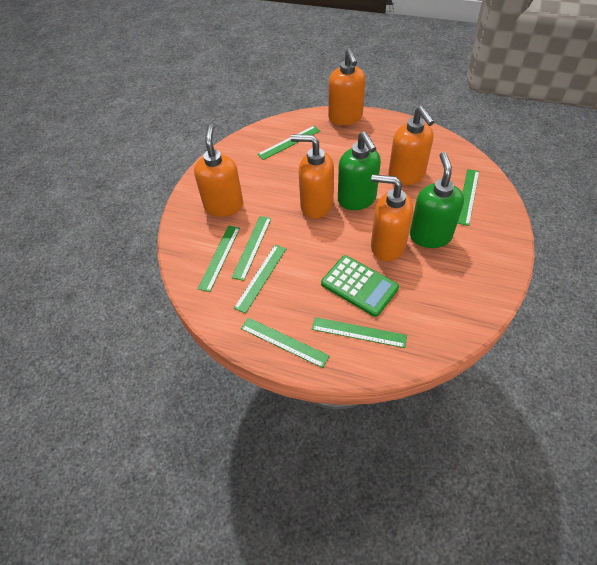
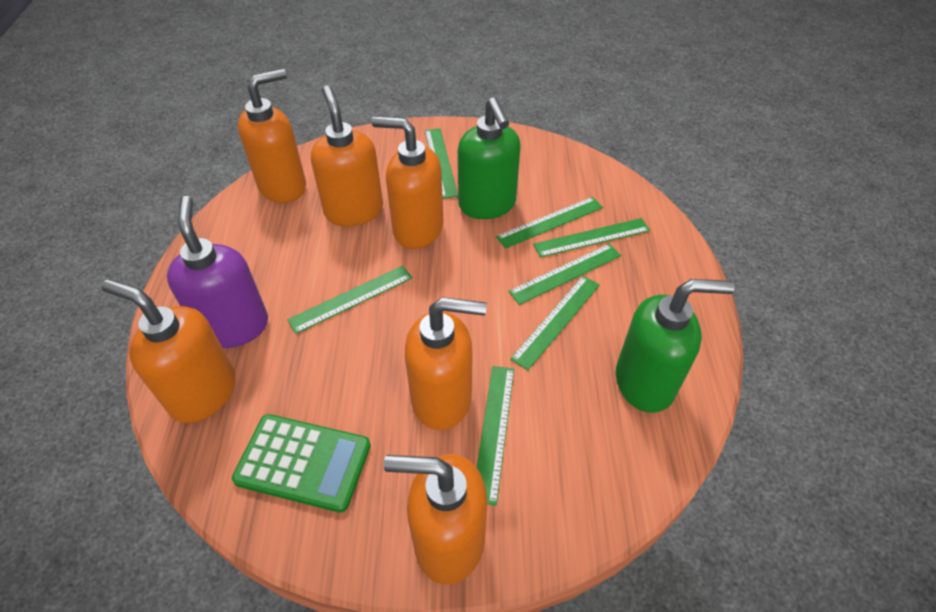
orange soap dispenser: [194,125,243,217] [291,134,334,219] [328,48,366,125] [371,174,413,261] [388,106,434,185] = 5 -> [101,279,235,423] [238,69,306,203] [311,86,383,227] [372,116,443,249] [384,454,487,585] [405,297,487,430] = 6
purple soap dispenser: none = 0 -> [167,196,268,348] = 1

